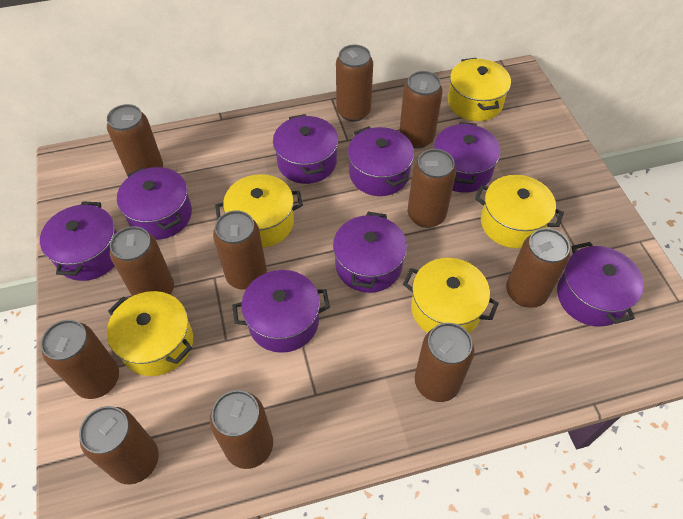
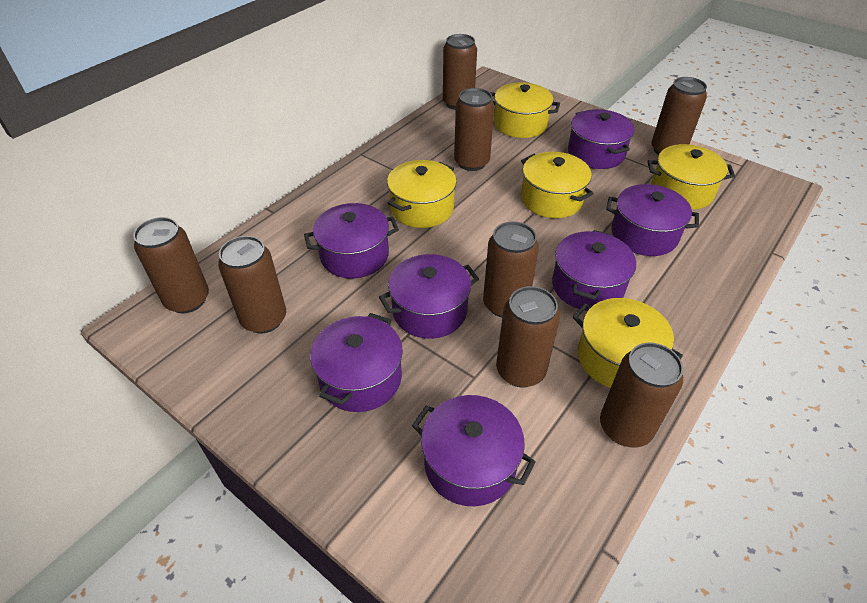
brown can: [41,320,119,399] [79,406,159,484] [107,104,163,174] [110,226,174,296] [210,390,273,469] [213,210,267,290] [336,45,373,122] [399,71,443,149] [408,149,456,228] [415,323,474,402] [506,228,570,308] = 11 -> [133,217,209,313] [218,236,286,334] [443,34,477,110] [454,88,495,171] [483,222,539,317] [496,286,560,388] [600,342,683,448] [651,77,707,155] = 8
purple pot: [40,201,117,281] [117,167,192,240] [232,270,330,353] [273,114,338,184] [333,212,407,293] [348,126,414,196] [434,122,501,193] [557,242,644,327] = 8 -> [304,203,399,278] [310,313,403,412] [379,254,479,339] [412,395,536,506] [552,230,636,311] [568,109,635,169] [606,184,699,256] = 7

